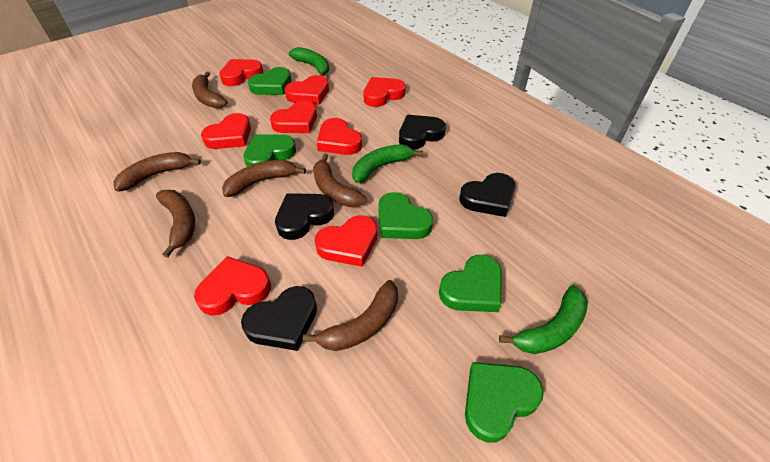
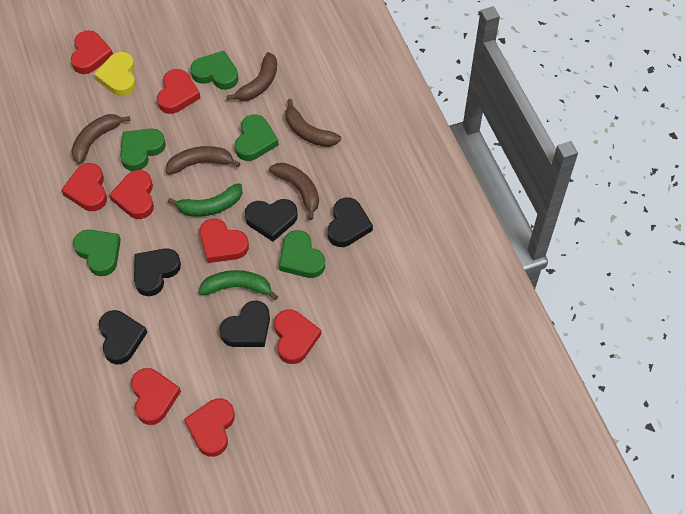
black heart: [241,286,317,351] [275,193,334,240] [399,115,446,150] [460,173,516,217] = 4 -> [99,310,147,364] [134,248,181,296] [220,301,270,347] [245,199,298,242] [328,197,373,247] = 5
brown banana: [114,152,201,192] [156,190,195,258] [192,72,227,109] [222,160,306,197] [303,280,398,351] [313,153,367,207] = 6 -> [71,114,130,164] [166,146,241,175] [226,52,277,101] [269,163,319,220] [286,99,341,147] = 5
green banana: [289,47,329,76] [352,144,423,183] [499,285,588,354] = 3 -> [168,183,242,217] [199,270,278,300] = 2
yellow heart: none = 0 -> [94,52,136,96] = 1

